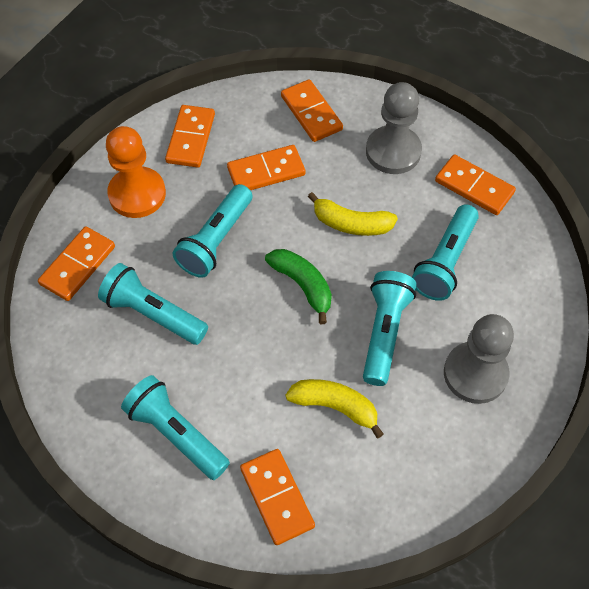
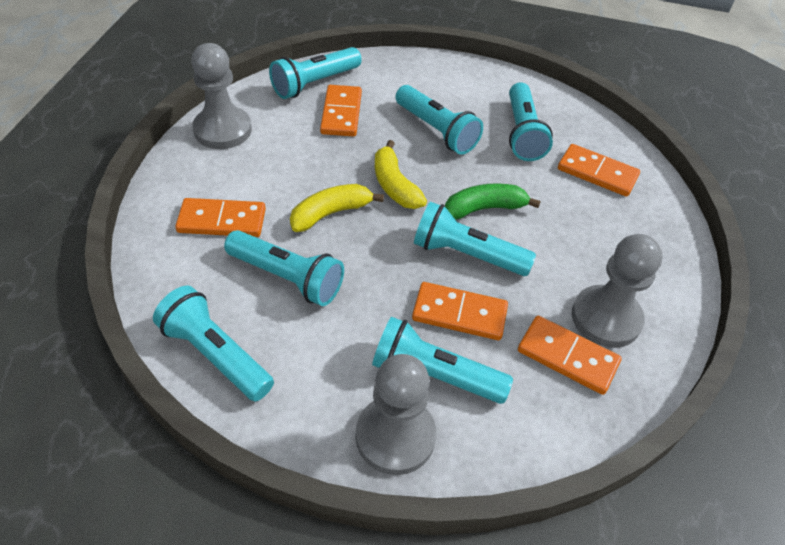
grey pawn: [366,82,422,174] [444,314,514,404] = 2 -> [192,43,252,149] [356,354,436,475] [572,234,663,348] = 3
orange domino: [38,226,115,301] [165,105,215,168] [227,145,306,190] [240,449,315,545] [281,79,343,142] [435,154,516,215] = 6 -> [175,198,266,237] [320,85,362,137] [412,282,508,340] [518,316,622,395] [558,144,640,197] = 5
orange pawn: [106,126,166,218] = 1 -> none = 0
turquoise flashlight: [98,263,208,345] [121,375,230,480] [173,184,252,278] [363,271,416,386] [412,204,479,301] = 5 -> [153,286,274,401] [224,230,344,306] [269,47,362,99] [372,317,513,404] [395,85,483,155] [414,202,536,276] [509,82,553,161] = 7

